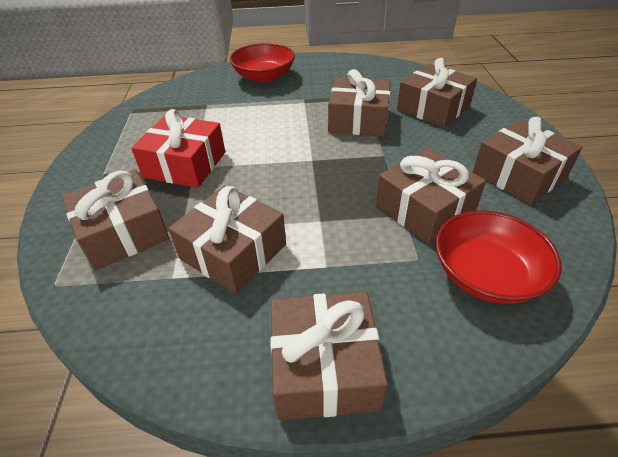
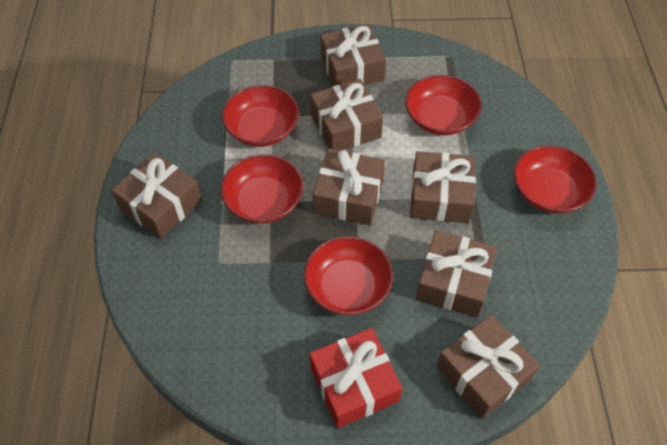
red bowl: [229,43,295,83] [435,210,562,304] = 2 -> [220,154,303,224] [222,85,299,147] [304,236,393,315] [405,75,481,135] [514,145,597,214] = 5

